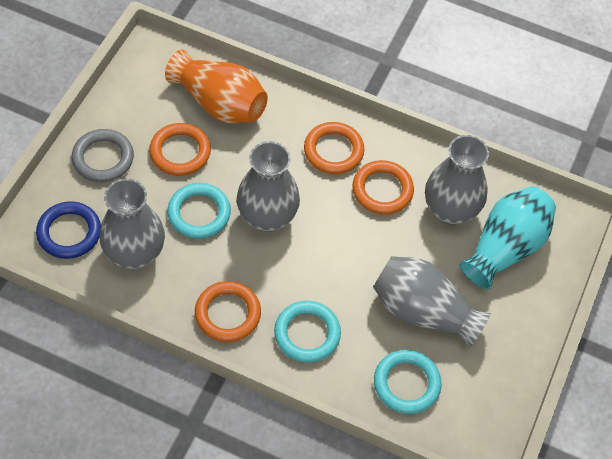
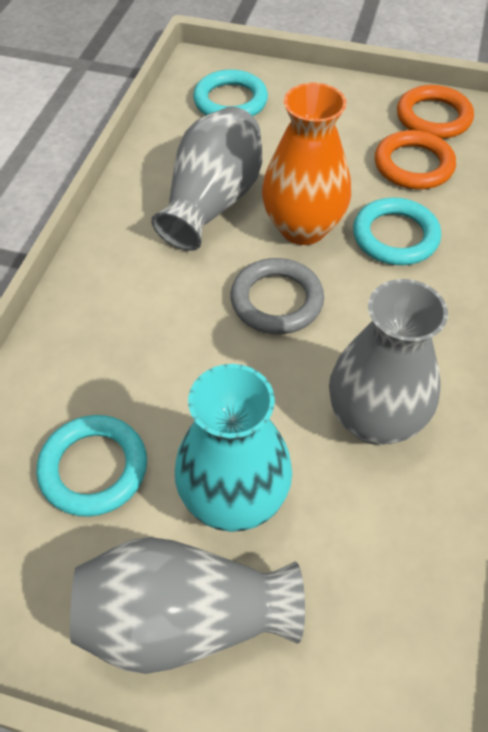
blue ring: [36,201,101,259] = 1 -> none = 0
grey vase: [100,178,165,269] [237,141,300,232] [373,256,491,348] [425,135,489,225] = 4 -> [70,537,305,674] [151,107,262,251] [329,279,448,445] = 3
orange ring: [149,123,211,176] [195,281,261,342] [304,122,365,174] [352,160,414,215] = 4 -> [375,130,456,190] [397,85,474,139] = 2

